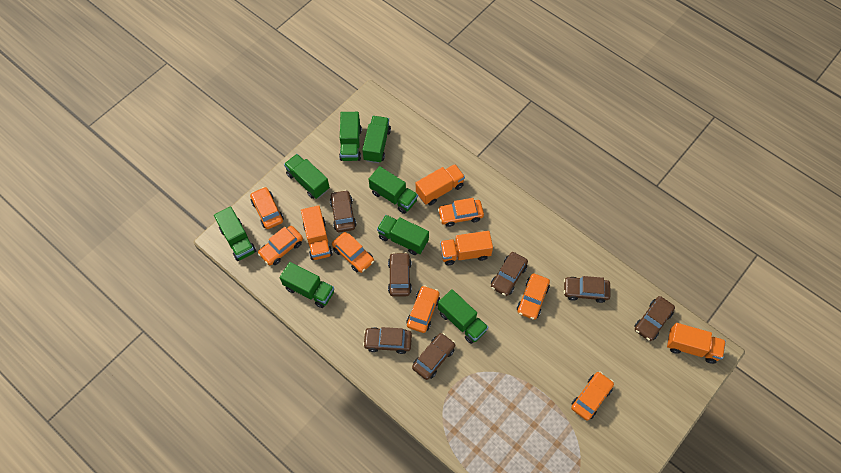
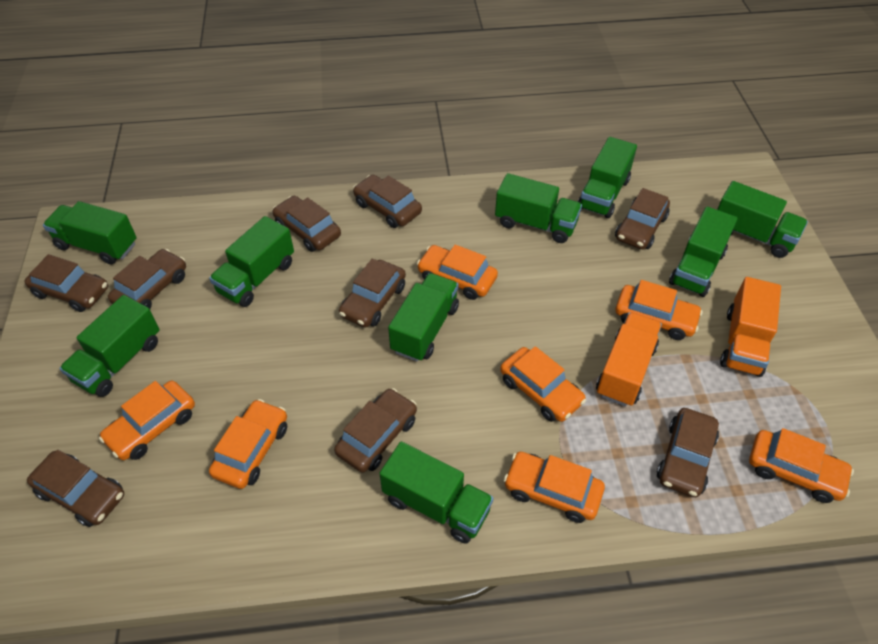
brown car: [330,190,357,232] [363,327,412,354] [388,252,412,297] [412,333,455,380] [491,252,528,296] [564,276,611,303] [634,296,675,341] = 7 -> [24,254,108,312] [27,450,124,527] [108,249,186,309] [273,196,341,252] [334,388,417,473] [339,259,406,327] [353,175,422,228] [615,188,670,249] [657,408,719,497] = 9
green truck: [214,206,256,261] [279,262,334,308] [284,154,330,199] [339,112,362,161] [362,116,391,163] [369,166,418,214] [377,215,429,255] [438,289,488,344] = 8 -> [43,201,137,265] [59,295,160,397] [209,216,294,307] [379,442,493,544] [388,273,459,362] [495,173,582,243] [578,137,637,218] [669,207,738,297] [717,181,808,258] = 9
orange truck: [301,205,333,260] [416,164,465,206] [440,231,493,265] [667,323,726,364] = 4 -> [596,312,662,406] [720,277,781,377] = 2

